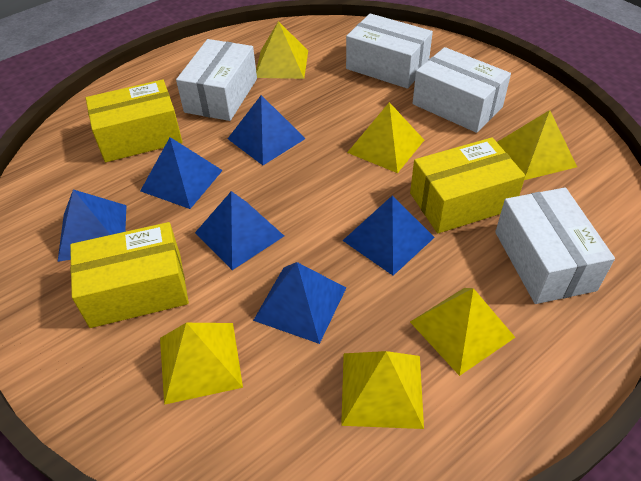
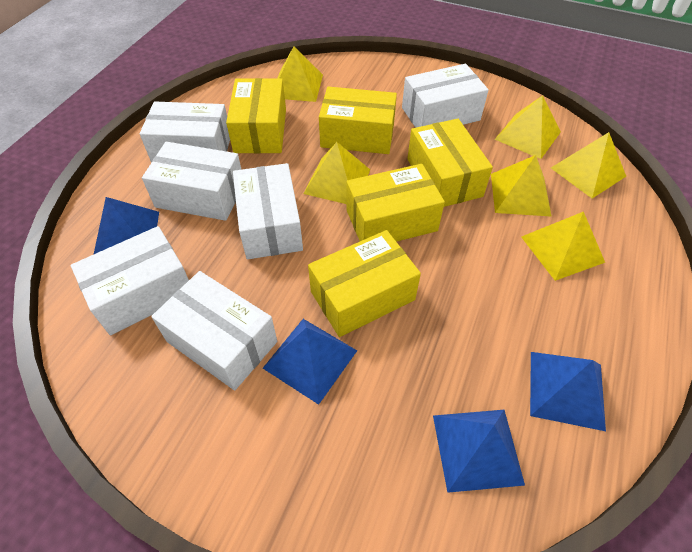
blue pyramid: [58,189,127,262] [140,137,223,209] [195,191,284,270] [228,95,306,165] [253,262,346,344] [342,195,435,276] = 6 -> [93,197,159,255] [263,319,357,405] [433,410,525,493] [530,352,606,431] = 4
white box: [176,39,257,121] [346,13,433,89] [413,47,511,133] [495,187,615,304] = 4 -> [71,226,189,335] [140,101,230,163] [142,142,242,221] [151,271,277,390] [233,163,303,259] [402,64,489,128] = 6
yellow box: [70,222,189,328] [86,79,182,162] [410,137,526,233] = 3 -> [226,78,286,153] [308,230,421,337] [319,87,397,154] [347,164,445,242] [407,119,493,207] = 5

